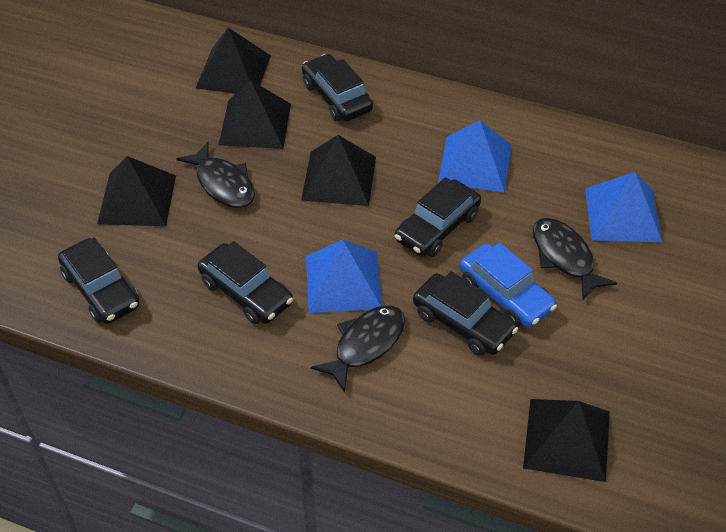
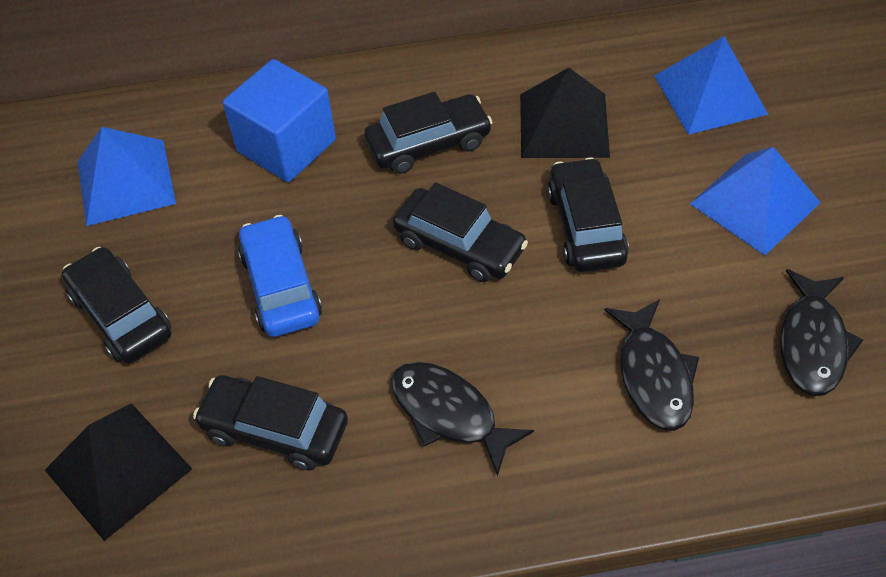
black pyramid: [97,156,176,226] [196,27,271,94] [219,80,291,149] [301,135,376,206] [523,399,610,482] = 5 -> [45,403,192,541] [520,68,610,158] = 2
blue cube: none = 0 -> [223,59,336,182] = 1

